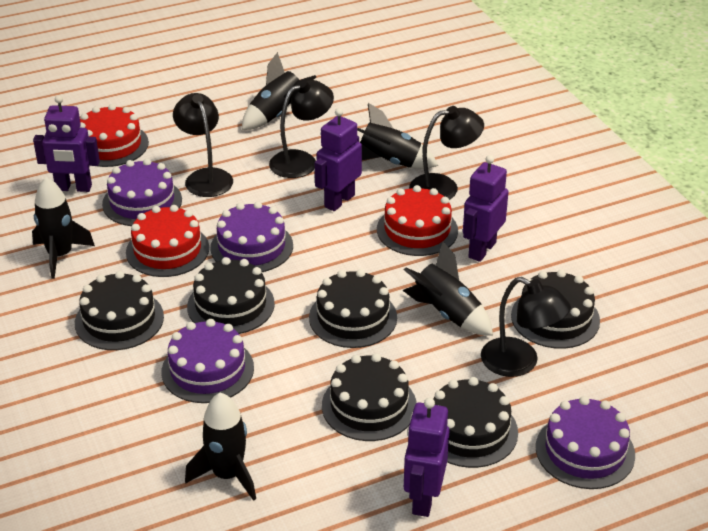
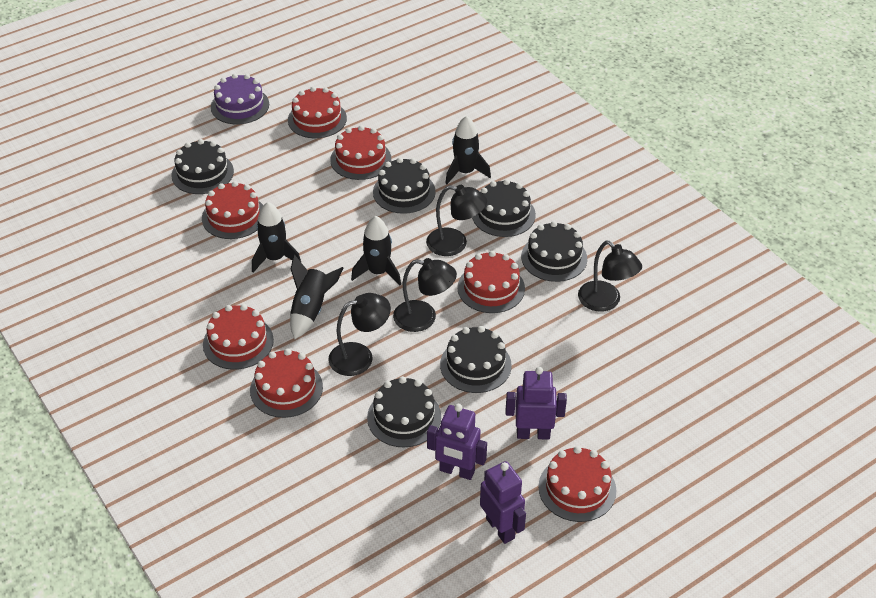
black rocket: [32,177,95,279] [185,392,256,501] [242,52,316,130] [357,103,438,169] [403,242,493,336] = 5 -> [252,202,301,272] [290,254,343,339] [351,216,401,286] [445,116,491,185] = 4
purple cake: [102,159,182,226] [161,319,254,403] [210,202,293,272] [536,396,635,489] = 4 -> [211,73,269,124] = 1
purple robot: [33,95,100,192] [315,108,362,211] [404,398,449,517] [463,155,509,262] = 4 -> [427,404,487,480] [480,461,526,544] [506,367,567,440] = 3
red cake: [80,104,149,167] [126,205,209,277] [377,185,458,256] = 3 -> [202,181,263,239] [203,304,274,370] [250,349,323,418] [288,87,347,138] [330,125,391,180] [457,251,525,313] [538,446,617,522] = 7

